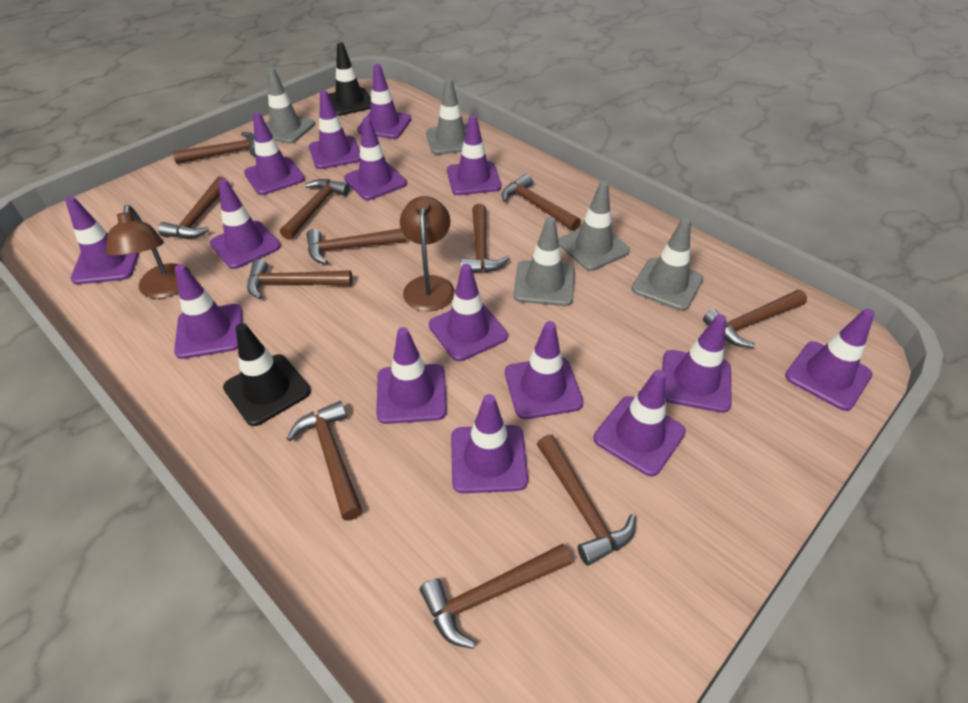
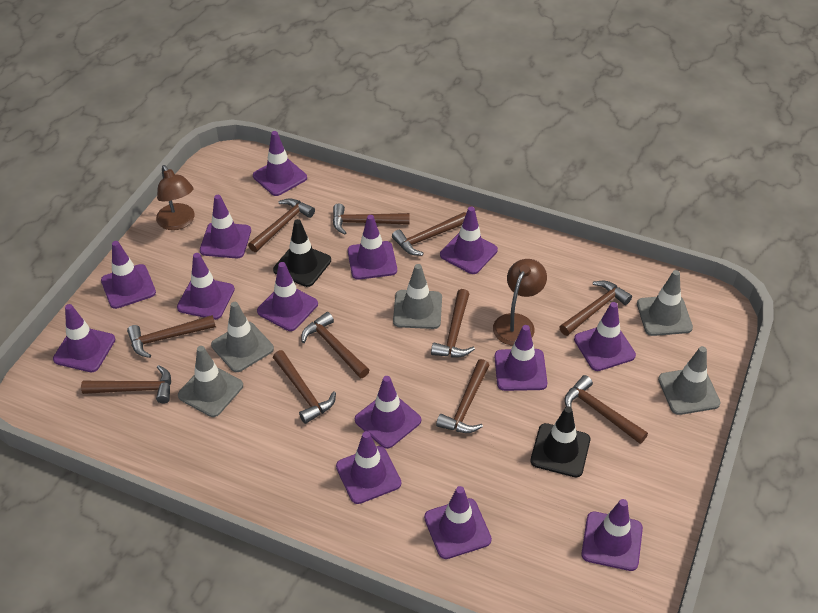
purple traffic cone: [65,196,139,284] [174,264,243,359] [210,179,281,269] [244,113,305,195] [309,90,360,169] [344,117,407,200] [357,64,411,139] [376,327,447,424] [429,264,508,361] [447,115,501,195] [451,394,528,493] [505,321,584,419] [594,370,686,476] [662,314,732,413] [785,309,874,411] = 15 -> [53,304,115,372] [101,241,156,309] [177,253,235,320] [200,195,251,258] [253,131,307,196] [257,262,318,331] [336,431,401,504] [348,215,397,280] [355,376,421,449] [424,486,492,559] [440,207,498,274] [495,325,547,391] [574,302,636,371] [581,499,643,571] = 14

